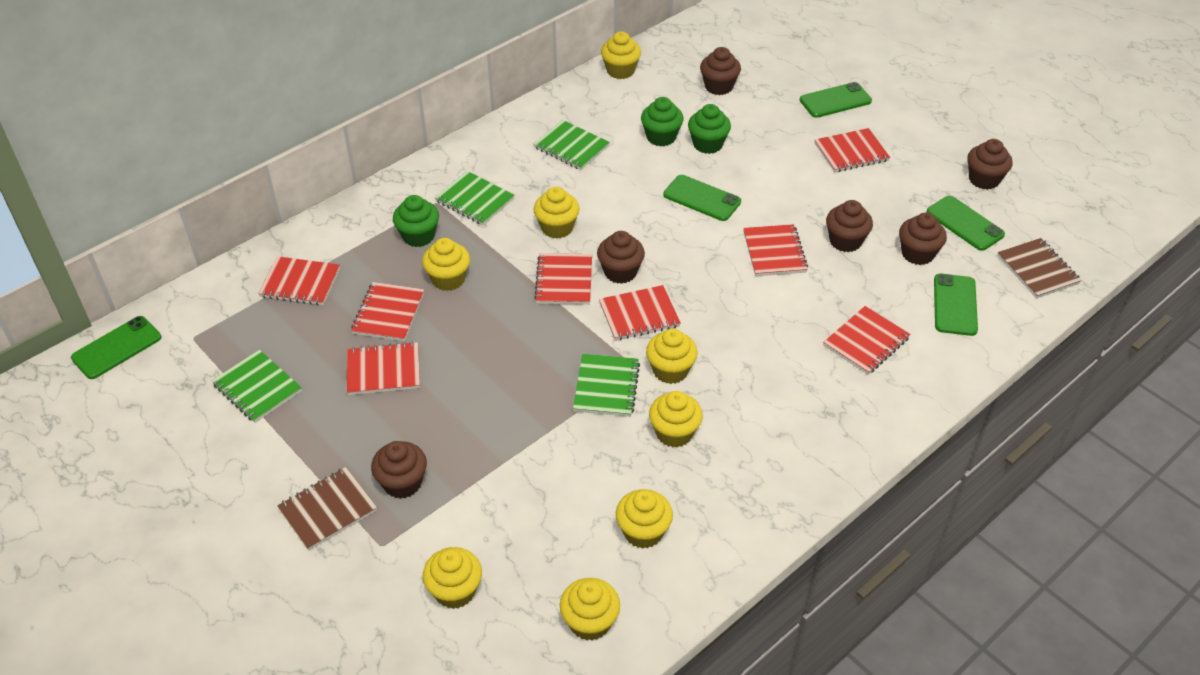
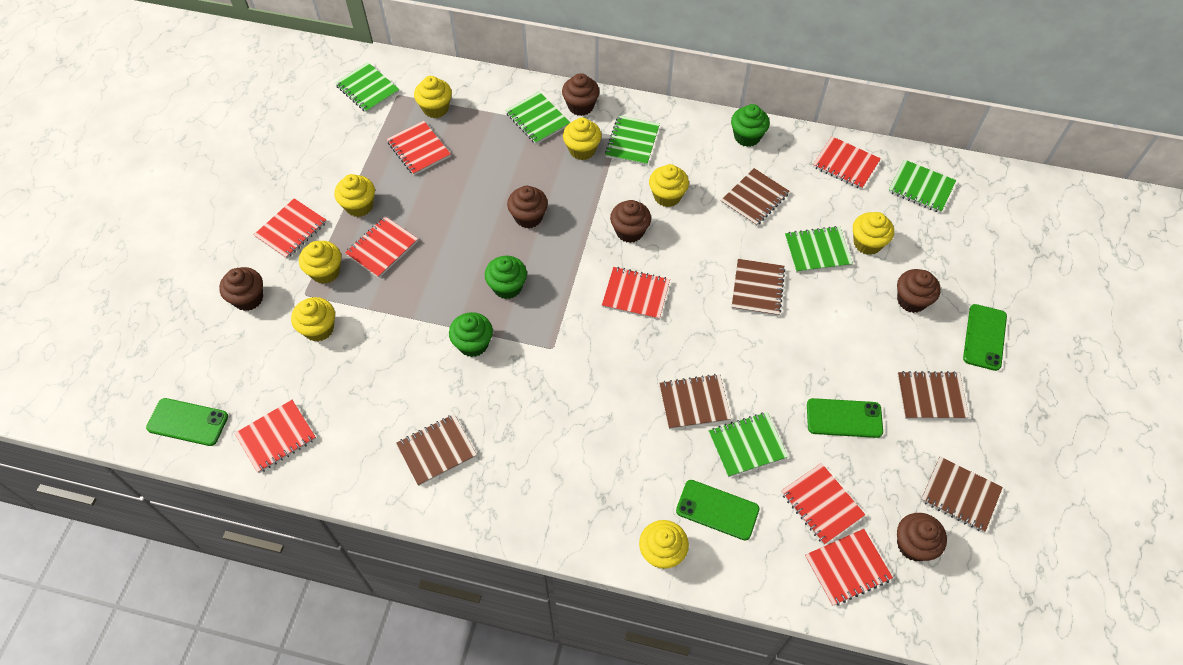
brown notebook: [277,467,377,550] [997,238,1082,298] = 2 -> [396,414,477,486] [659,374,731,429] [721,168,789,226] [732,259,785,316] [897,371,969,419] [921,457,1003,532] = 6
green notebook: [212,350,302,423] [435,171,515,225] [533,120,610,170] [573,354,640,417] = 4 -> [335,62,399,113] [505,91,570,144] [605,115,660,166] [709,412,788,477] [785,226,853,273] [888,160,956,213] = 6
green phone: [71,316,162,379] [663,175,741,221] [799,82,872,118] [927,196,1005,251] [934,274,978,336] = 5 -> [146,398,228,446] [676,480,760,540] [807,398,883,438] [963,304,1007,371] = 4

